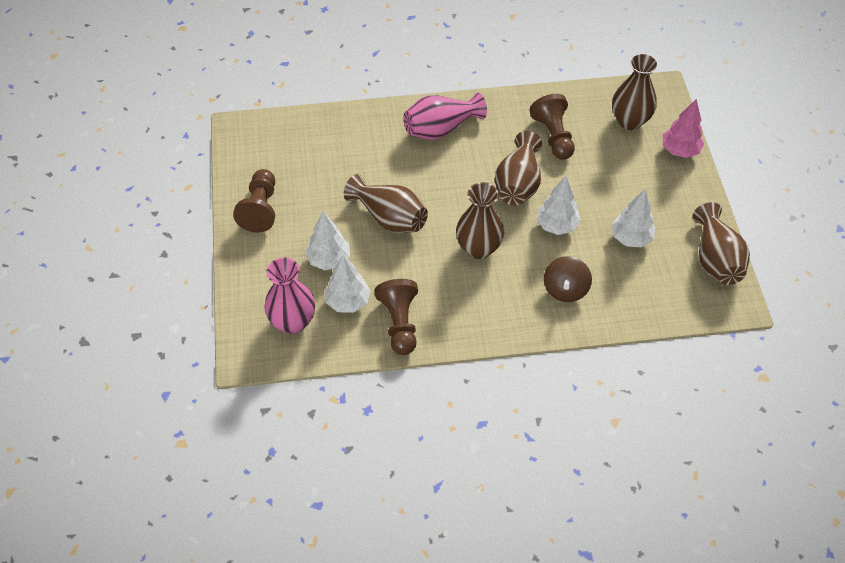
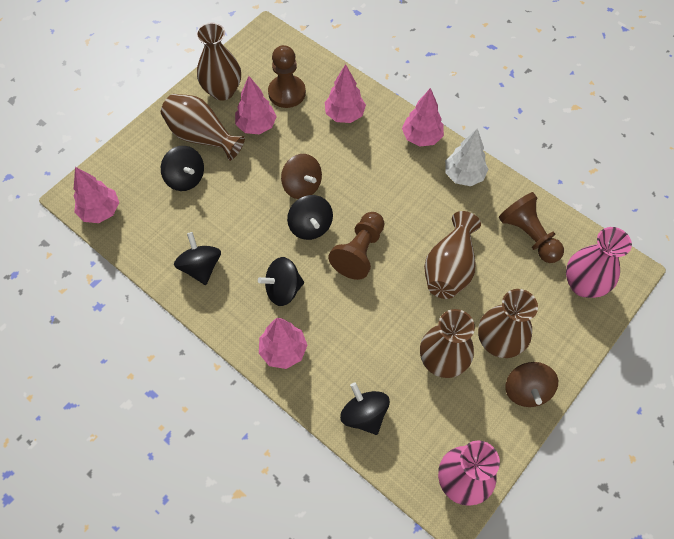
black spinning top: none = 0 -> [161,146,204,191] [174,232,221,285] [258,257,304,306] [287,195,333,240] [340,383,390,435] = 5
brown spinning top: [544,256,592,302] = 1 -> [281,154,322,199] [505,362,558,407] = 2
pink tree: [663,99,704,158] = 1 -> [73,167,119,223] [235,76,277,134] [259,318,307,369] [325,64,366,123] [402,88,444,146] = 5
white tree: [305,212,350,270] [324,255,371,313] [536,176,581,235] [611,189,656,247] = 4 -> [445,129,488,186] = 1

